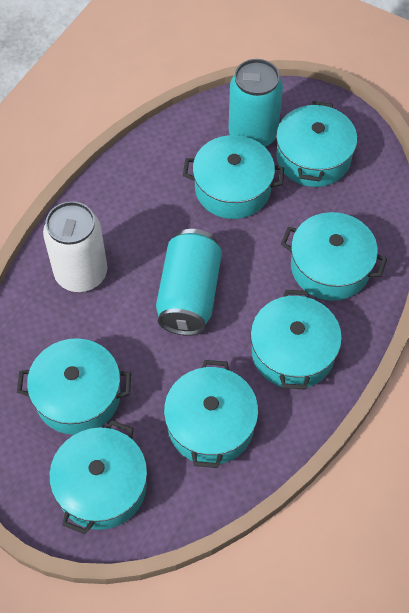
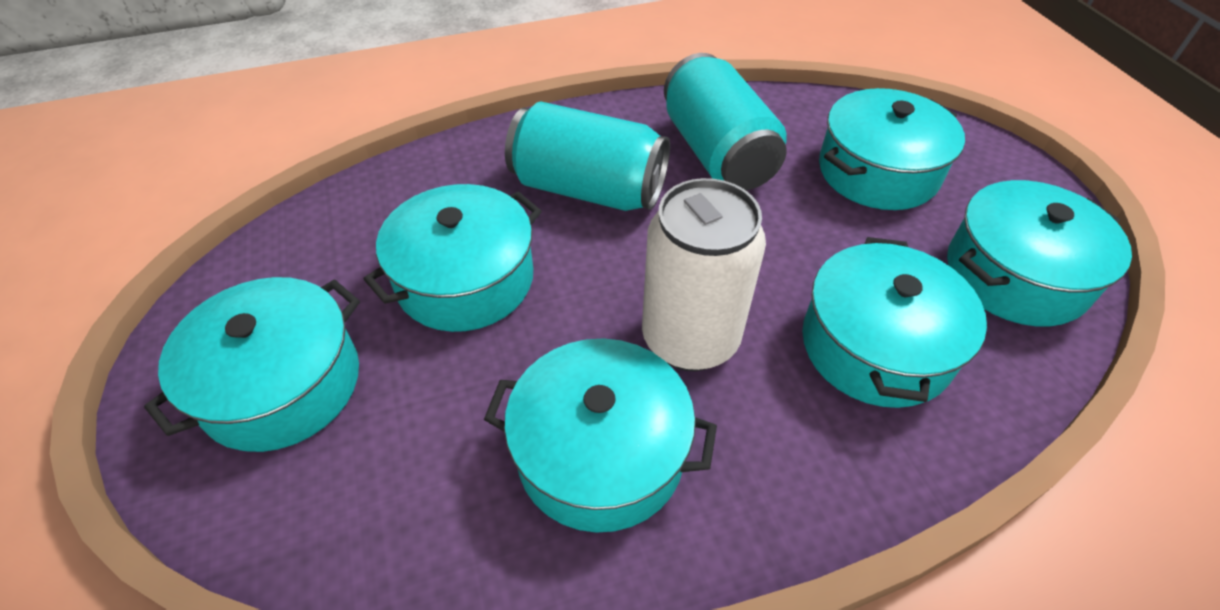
turquoise pot: [17,338,131,435] [49,420,147,534] [164,360,258,468] [183,135,284,219] [250,290,342,390] [276,101,357,187] [281,212,387,301] = 7 -> [144,277,360,452] [364,184,542,332] [484,339,717,533] [802,237,987,408] [819,88,965,210] [947,180,1132,327] = 6

